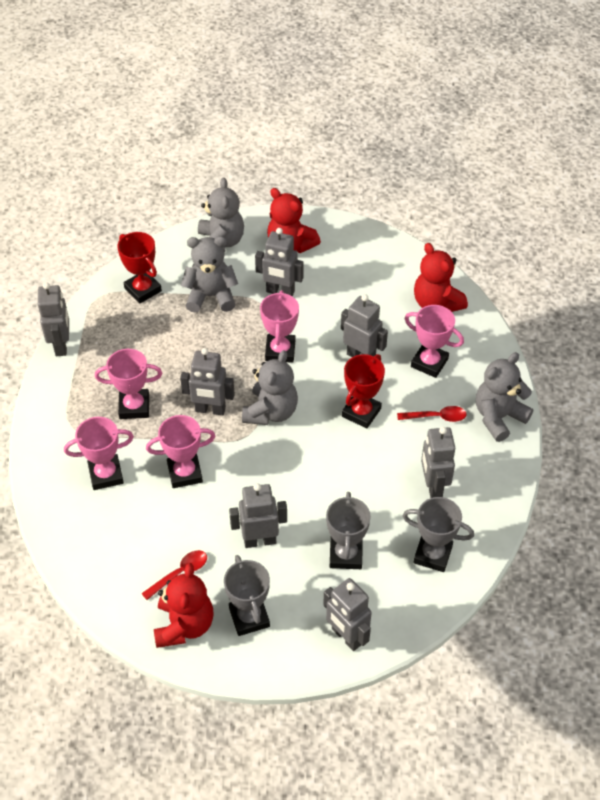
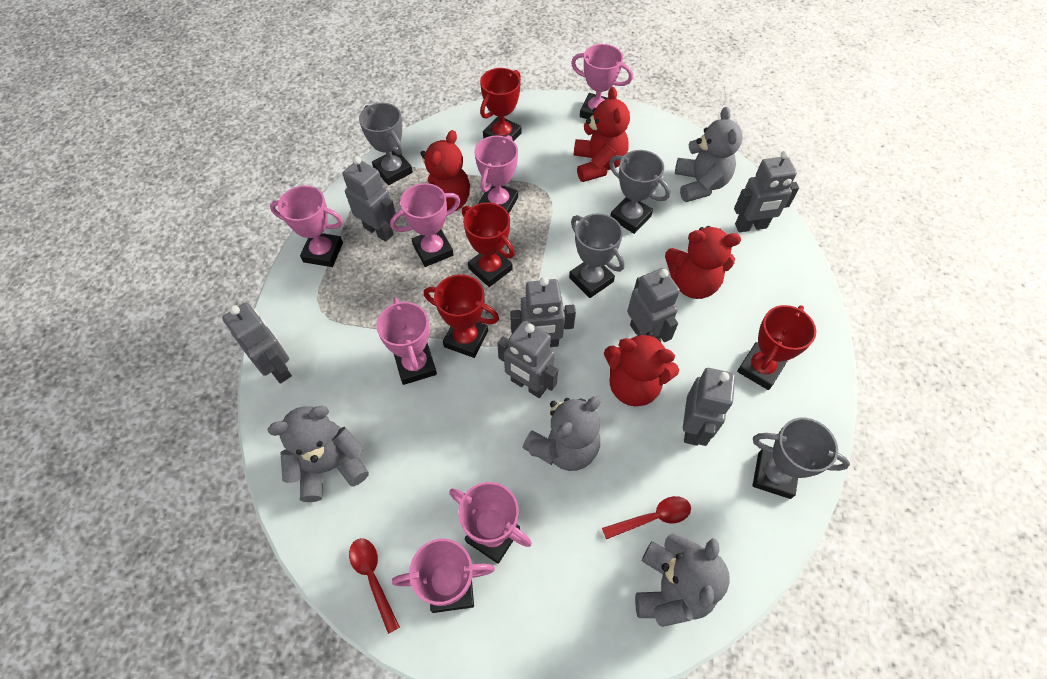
grey trophy: [224,555,270,636] [326,492,371,569] [402,497,474,572] = 3 -> [359,103,413,185] [569,213,625,298] [609,150,670,234] [753,418,850,499] = 4
pink trophy: [64,417,134,490] [95,349,162,419] [146,415,215,488] [260,290,299,363] [405,305,464,378] = 5 -> [270,185,343,267] [376,298,437,385] [390,183,460,267] [392,539,495,613] [449,482,532,564] [474,135,518,213] [571,44,633,119] = 7
red teddy bear: [154,563,213,648] [267,188,321,253] [414,243,468,312] = 3 -> [420,130,470,211] [574,87,630,182] [604,332,679,407] [665,226,741,299] = 4
red trophy: [117,232,162,304] [342,354,385,428] = 2 -> [424,274,499,358] [462,202,515,287] [480,68,521,141] [737,305,816,390] = 4

